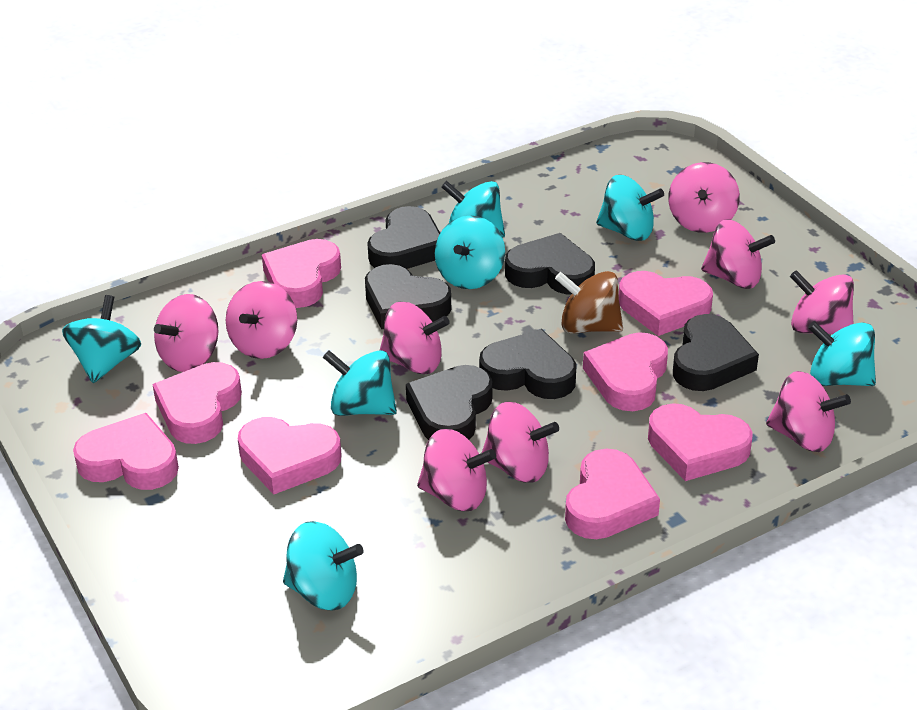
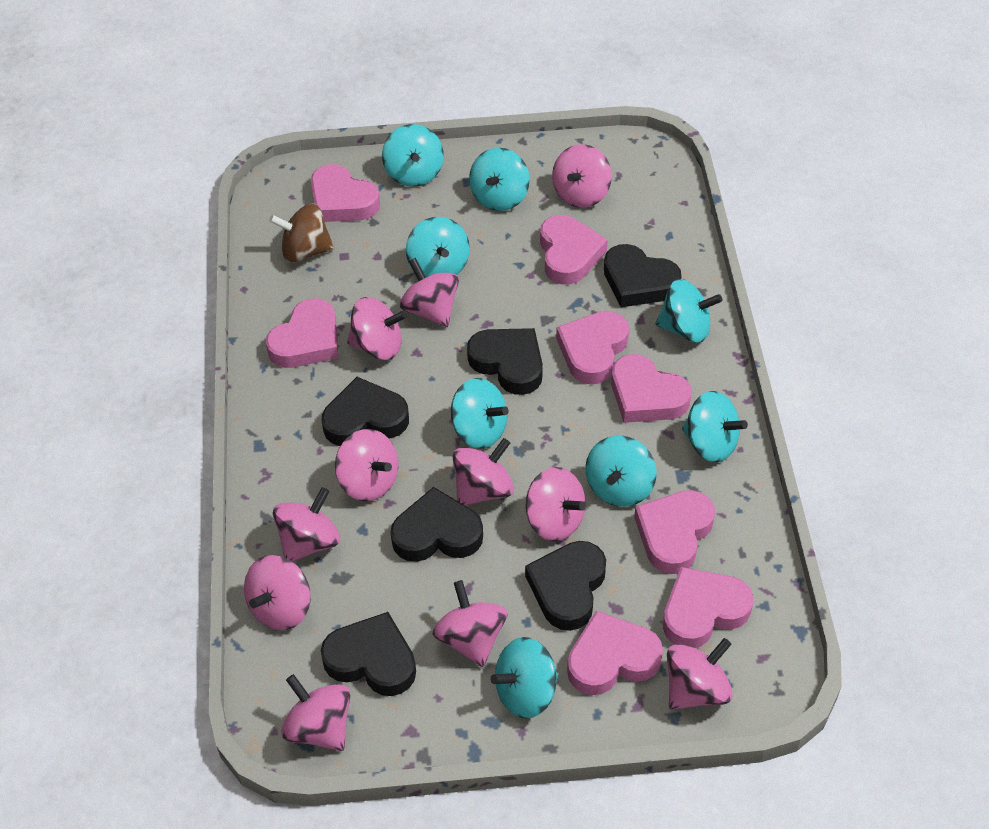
pink spinning top: [154,294,218,372] [226,281,297,359] [380,302,450,374] [417,429,496,511] [482,402,559,483] [668,162,740,233] [701,219,775,289] [766,371,851,452] [790,270,854,334] = 9 -> [244,555,311,630] [273,487,340,562] [281,674,350,751] [335,429,399,502] [347,297,407,360] [399,258,459,327] [432,580,508,667] [453,438,514,505] [526,467,586,541] [552,144,612,208] [667,638,733,710] = 11
turquoise spinning top: [62,295,141,383] [283,521,363,610] [323,350,397,416] [435,216,505,289] [441,181,505,238] [596,175,664,241] [808,321,876,386] = 7 -> [382,124,444,187] [406,217,470,277] [451,378,509,449] [469,148,530,211] [491,637,558,719] [585,436,657,507] [656,279,722,343] [682,391,748,462] = 8

